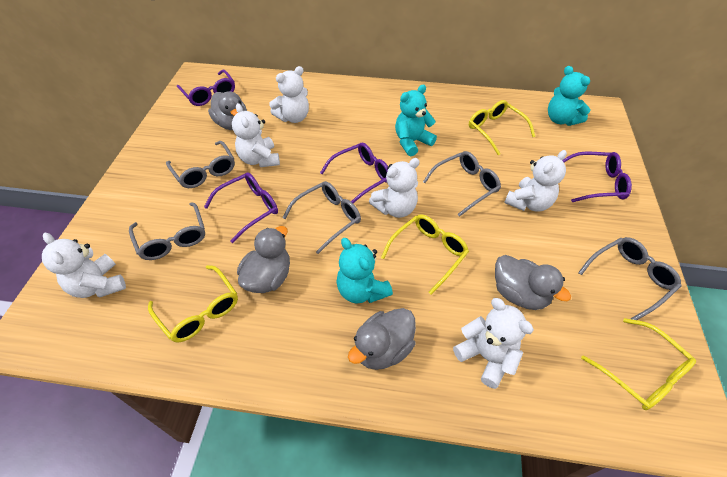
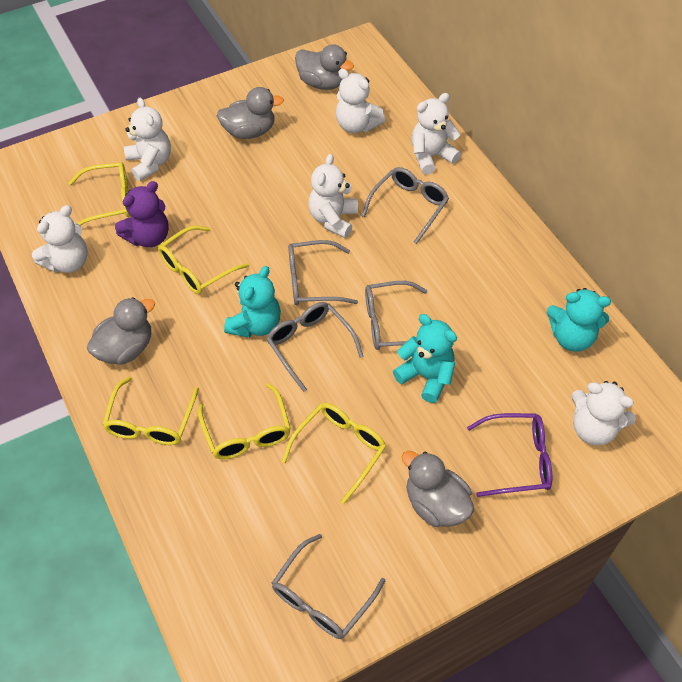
purple glasses: [177,70,235,106] [204,172,278,243] [320,142,388,203] [562,152,632,202] = 4 -> [467,413,552,497] = 1
purple teddy bear: none = 0 -> [115,181,169,247] = 1
yellow glasses: [148,265,238,343] [381,214,469,295] [469,100,536,155] [581,318,696,410] = 4 -> [69,162,130,226] [102,377,199,445] [158,225,249,294] [198,383,291,460] [282,403,386,504] = 5

